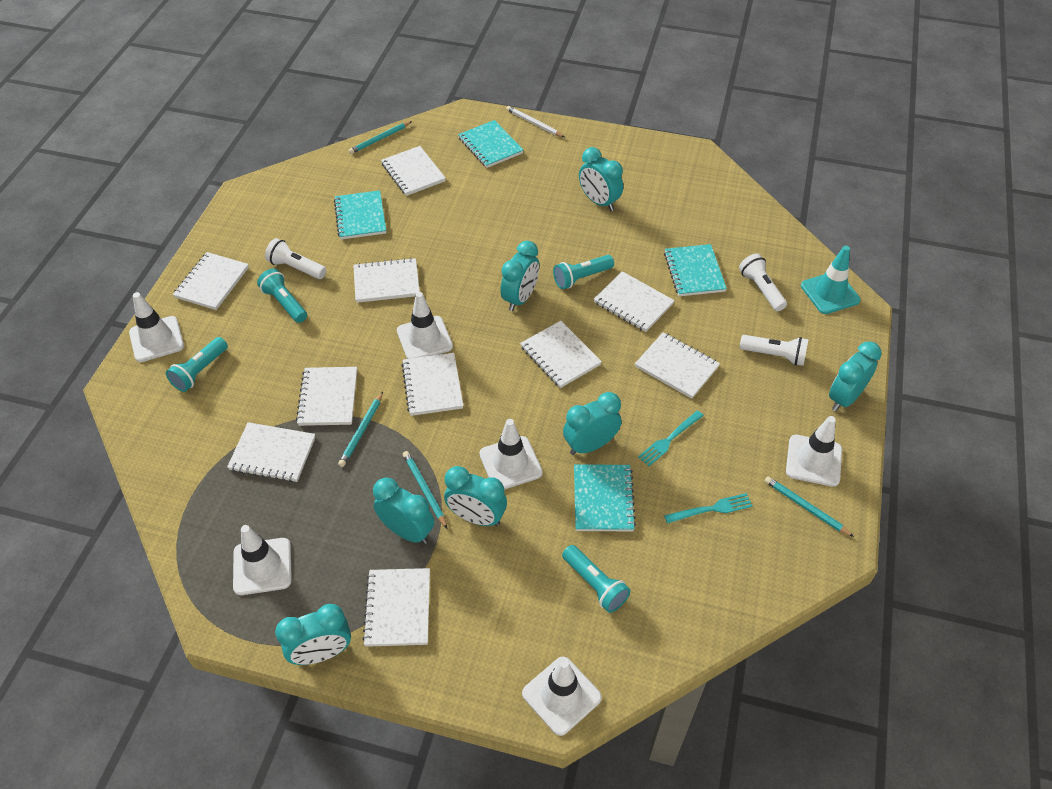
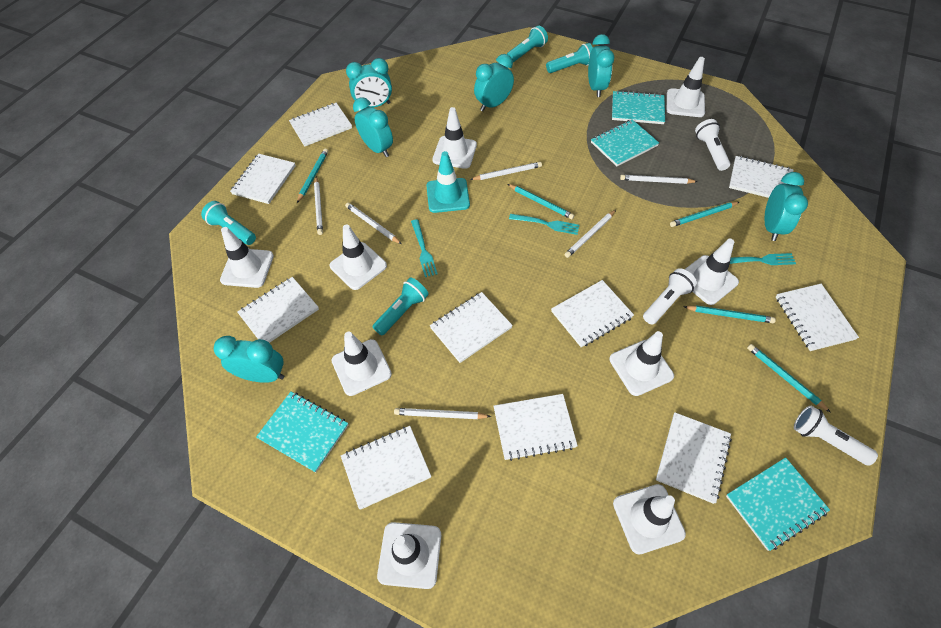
turquoise clock: [275,604,351,665] [373,477,434,544] [444,466,507,526] [500,241,539,311] [563,392,621,455] [579,147,623,211] [829,342,882,411] = 7 -> [214,336,284,383] [346,58,392,108] [353,97,393,157] [474,54,514,111] [588,34,614,97] [765,172,808,241] = 6
turquoise fork: [638,410,704,466] [664,493,753,524] = 2 -> [411,219,438,277] [509,214,579,235] [730,253,796,265] = 3
turquoise pencil: [338,392,383,467] [349,121,412,154] [403,451,448,529] [765,476,854,537] = 4 -> [297,149,328,203] [508,184,574,219] [670,202,739,227] [683,305,776,323] [747,344,831,413] = 5
white pencil: [506,106,564,137] = 1 -> [314,177,323,235] [345,202,402,244] [394,408,491,419] [470,162,542,180] [564,210,616,258] [620,175,698,184] = 6
white traffic cone: [129,292,184,362] [233,525,292,595] [397,292,453,359] [479,419,543,490] [522,656,602,736] [786,416,842,487] = 6 -> [220,227,274,288] [330,224,387,290] [332,332,392,396] [377,522,441,589] [432,107,477,169] [609,331,674,396] [613,484,686,555] [667,57,705,117] [685,239,739,305] = 9

